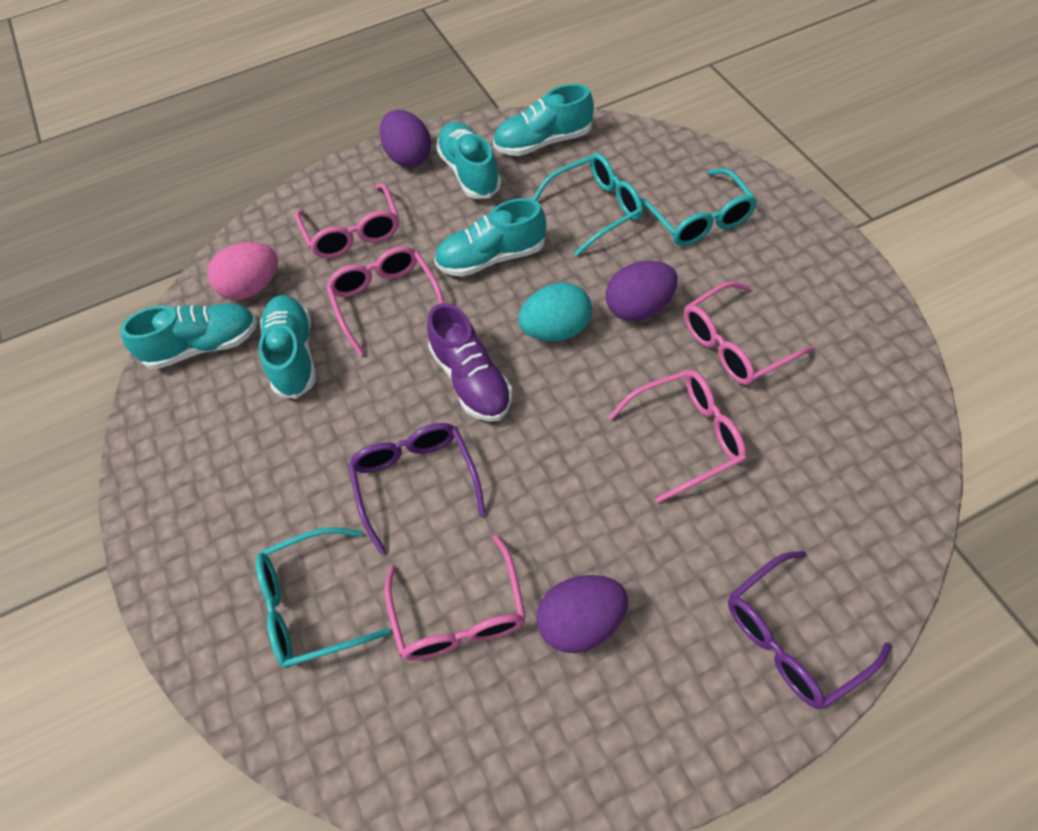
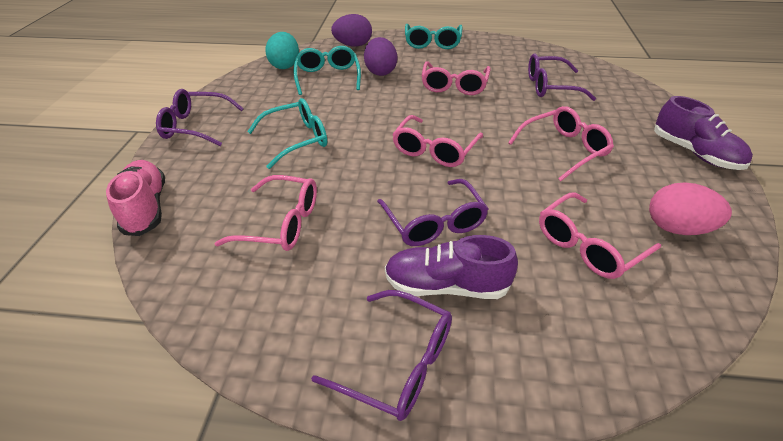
pink shoe: none = 0 -> [106,160,165,236] = 1
purple egg: [380,110,431,167] [537,575,628,653] [606,260,678,321] = 3 -> [331,14,372,47] [364,37,397,76] = 2
purple glasses: [348,423,486,554] [728,551,892,709] = 2 -> [156,89,244,146] [311,290,452,421] [377,179,488,246] [528,54,596,101] = 4
purple shoe: [427,303,512,422] = 1 -> [385,235,518,299] [654,96,753,170] = 2
turquoise shoe: [120,303,258,370] [259,295,316,399] [434,198,546,277] [436,122,501,199] [493,84,594,156] = 5 -> none = 0

